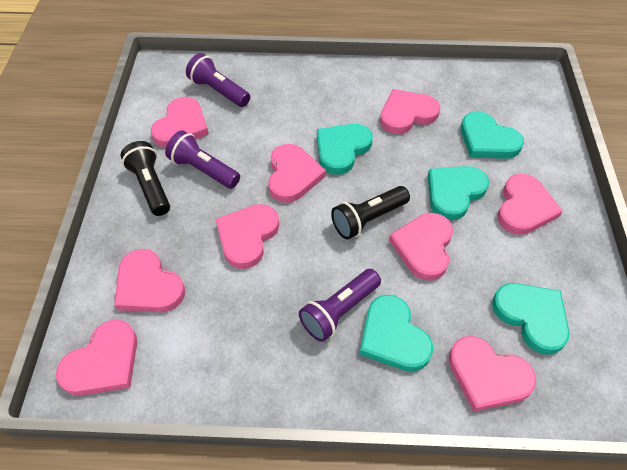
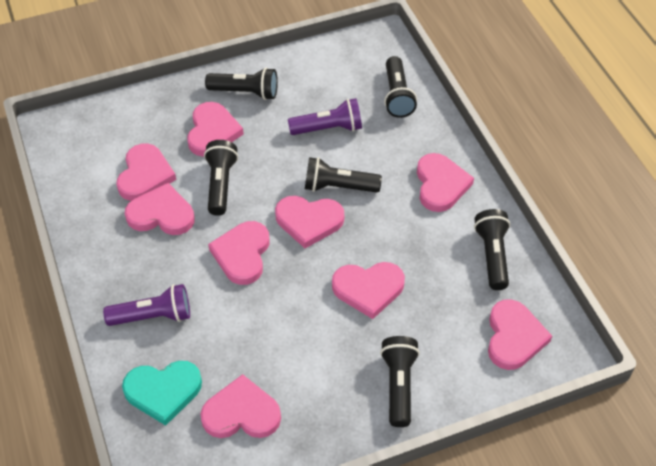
black flashlight: [121,141,170,216] [331,186,410,239] = 2 -> [204,140,238,216] [205,67,278,100] [305,157,382,193] [380,336,420,427] [384,56,417,118] [474,209,510,290] = 6
purple flashlight: [165,130,240,189] [186,53,250,107] [299,269,381,342] = 3 -> [103,284,190,326] [288,98,362,135] = 2
turquoise heart: [317,124,373,175] [359,295,433,372] [428,166,489,221] [461,111,524,159] [492,283,569,355] = 5 -> [122,361,202,426] = 1

